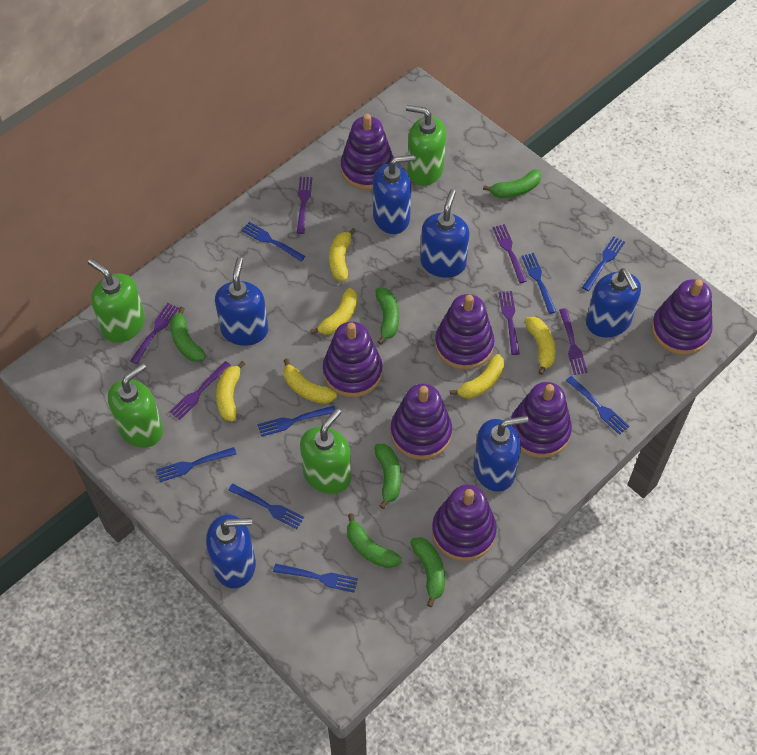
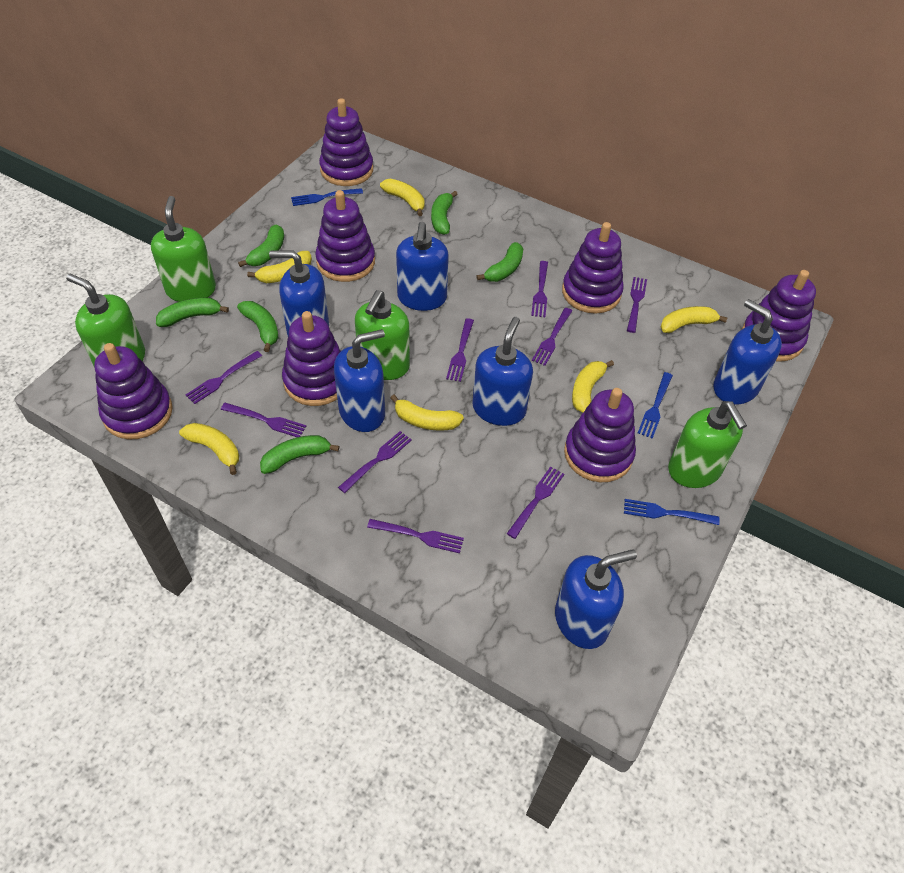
blue fork: [156,447,237,482] [228,484,304,529] [241,222,305,262] [257,406,335,437] [273,564,358,593] [521,253,556,314] [566,376,629,435] [582,236,625,291] = 8 -> [291,188,363,206] [624,499,720,525] [638,372,673,439] = 3
purple fork: [130,303,179,364] [169,361,231,420] [297,177,312,234] [492,224,527,283] [499,291,520,355] [559,308,588,375] = 6 -> [186,351,262,404] [221,403,306,437] [338,431,412,493] [367,519,464,553] [446,318,474,382] [507,466,564,539] [531,261,548,317] [532,308,572,366] [627,277,647,333] = 9

